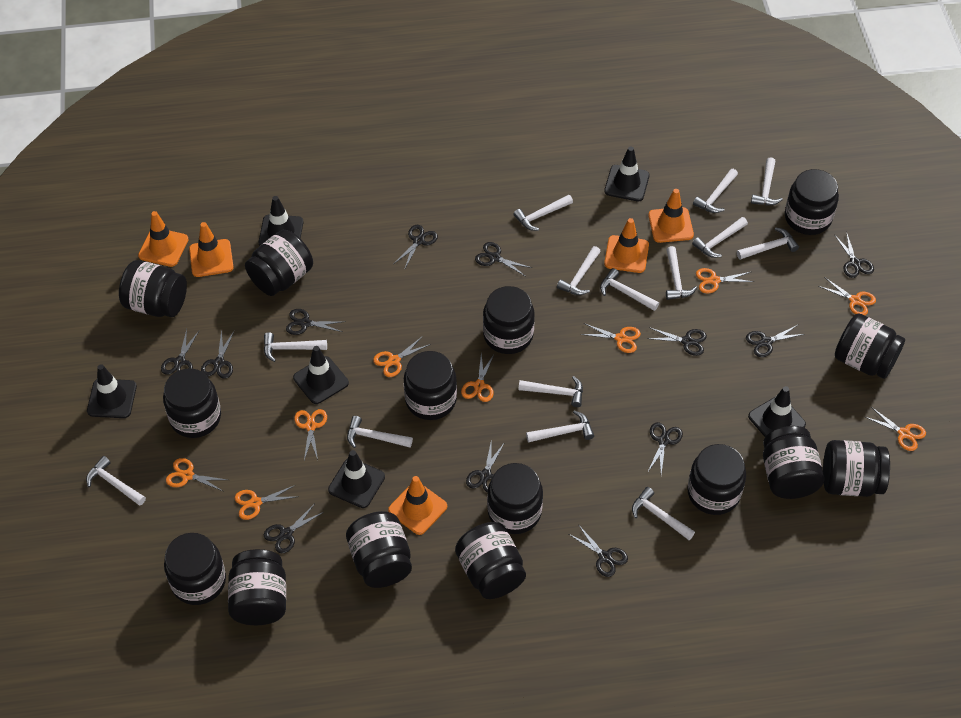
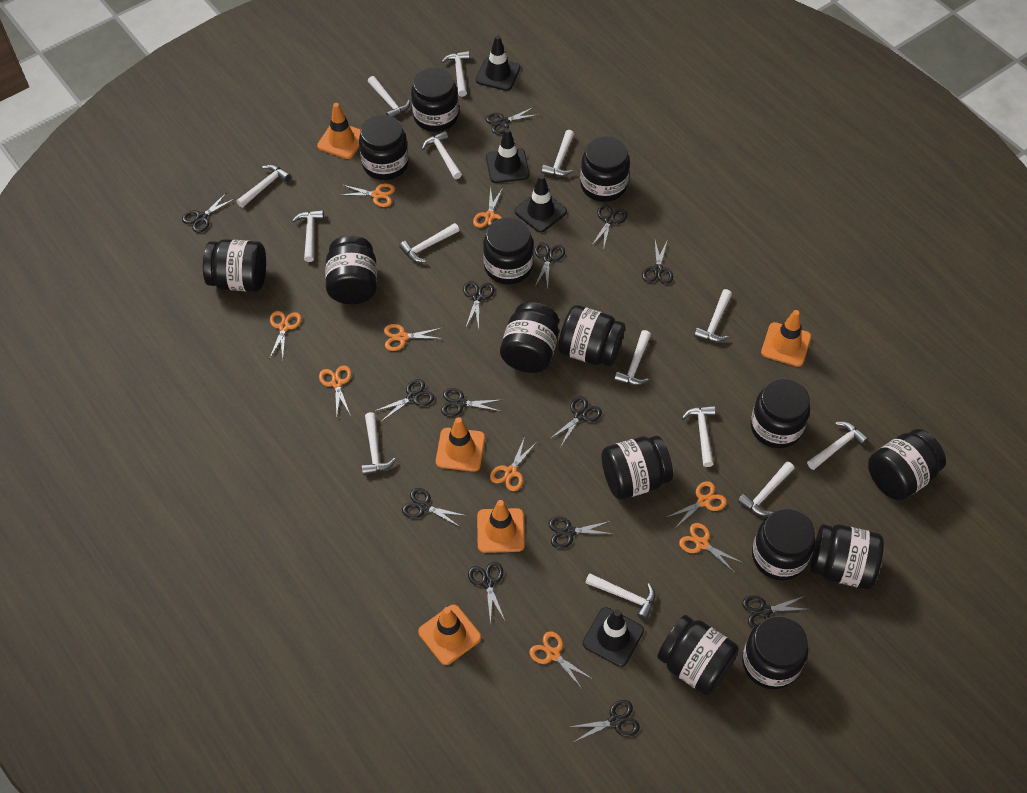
black scissors: [161,329,200,375] [201,329,235,379] [264,503,324,553] [286,309,346,335] [395,225,438,270] [466,439,505,493] [475,242,532,276] [569,524,628,577] [647,327,707,356] [647,422,683,474] [746,324,804,357] [835,234,874,278] = 12 -> [182,192,234,233] [375,379,434,422] [402,488,467,527] [441,388,500,417] [463,281,494,328] [468,562,505,625] [485,107,540,135] [535,242,565,288] [549,517,613,549] [550,396,602,446] [570,700,640,742] [592,205,627,250] [642,239,673,284] [742,595,810,629] = 14
black traffic cone: [87,364,137,418] [259,196,303,246] [293,346,349,404] [328,450,385,508] [604,146,650,201] [748,386,806,437] = 6 -> [476,35,520,91] [486,128,529,183] [515,175,567,233] [583,607,644,667] = 4

